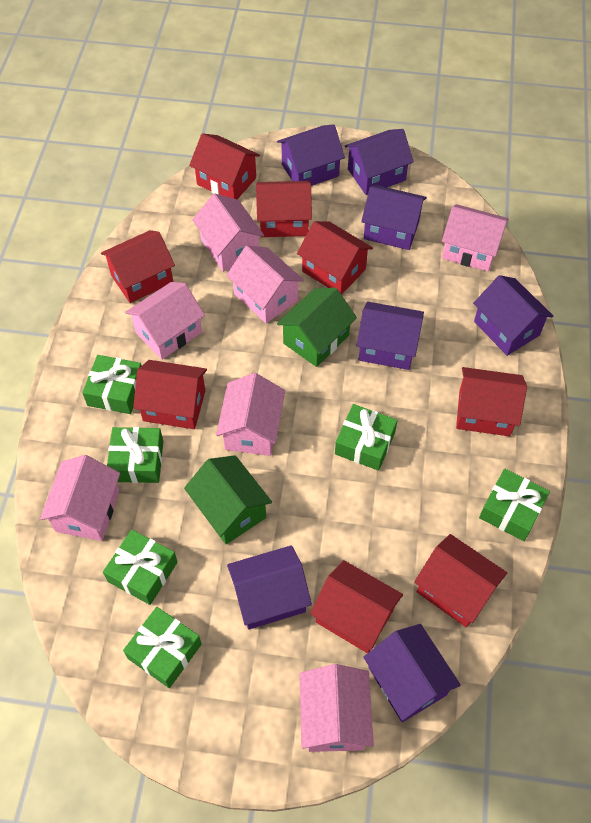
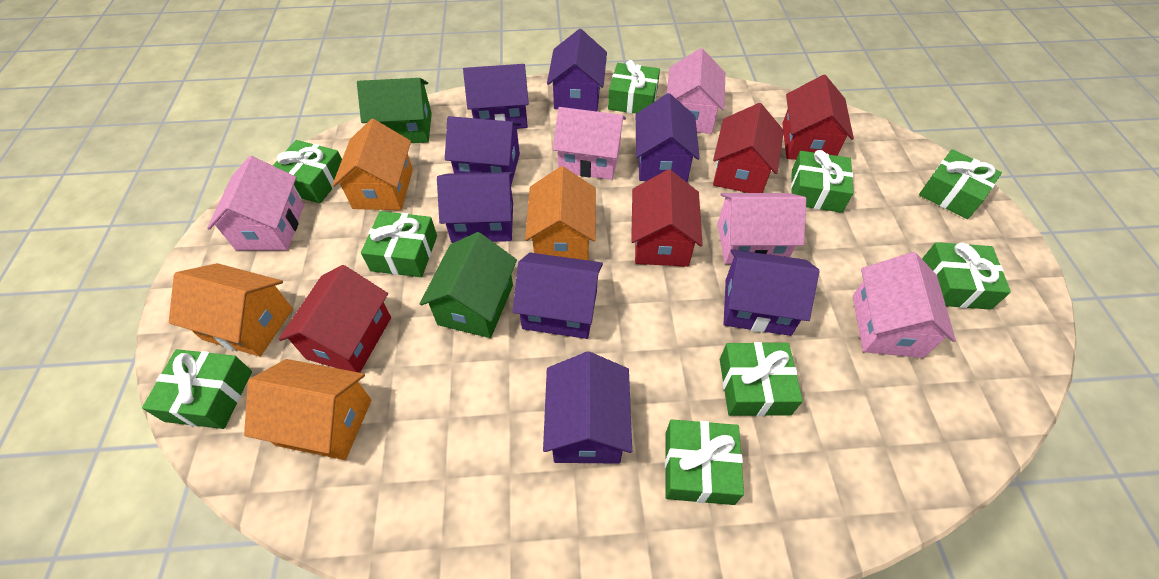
green gift: [82,355,142,414] [103,529,178,605] [107,427,163,483] [123,607,202,688] [335,404,398,471] [479,469,550,541] = 6 -> [142,349,252,429] [272,140,342,204] [361,211,437,277] [608,60,660,114] [665,419,744,505] [720,342,803,416] [791,150,853,213] [919,149,1002,219] [922,242,1011,310] = 9
orange house: none = 0 -> [169,263,293,357] [244,359,372,460] [332,119,413,210] [525,166,596,260] = 4
pink house: [40,455,120,541] [125,282,205,360] [192,194,264,272] [216,373,285,456] [226,246,304,323] [299,664,374,752] [442,204,508,271] = 7 -> [207,156,304,251] [553,107,626,180] [667,48,725,134] [717,193,806,264] [853,252,956,358] = 5
purple house: [227,545,312,630] [277,124,345,186] [345,129,414,195] [356,301,424,370] [361,185,427,250] [363,624,461,722] [473,275,553,356] = 7 -> [437,172,513,243] [445,116,521,185] [463,64,529,129] [513,253,603,339] [543,352,632,464] [547,29,607,111] [636,93,700,182] [724,249,819,336] = 8
red house: [101,230,175,303] [133,360,207,429] [189,133,260,199] [256,181,312,237] [297,221,373,295] [310,560,403,653] [414,534,507,628] [456,367,527,436] = 8 -> [278,265,391,373] [631,169,703,267] [713,103,784,193] [782,75,854,160] = 4

